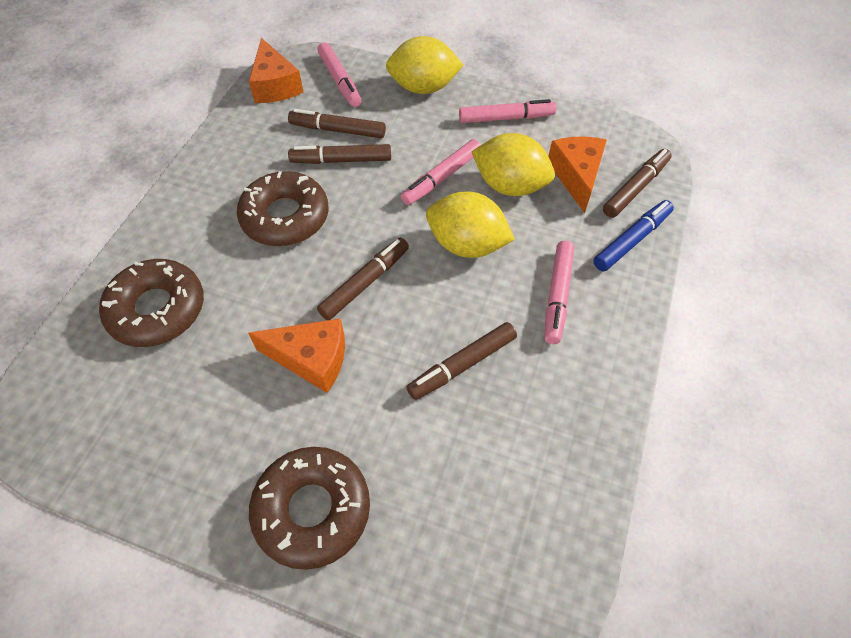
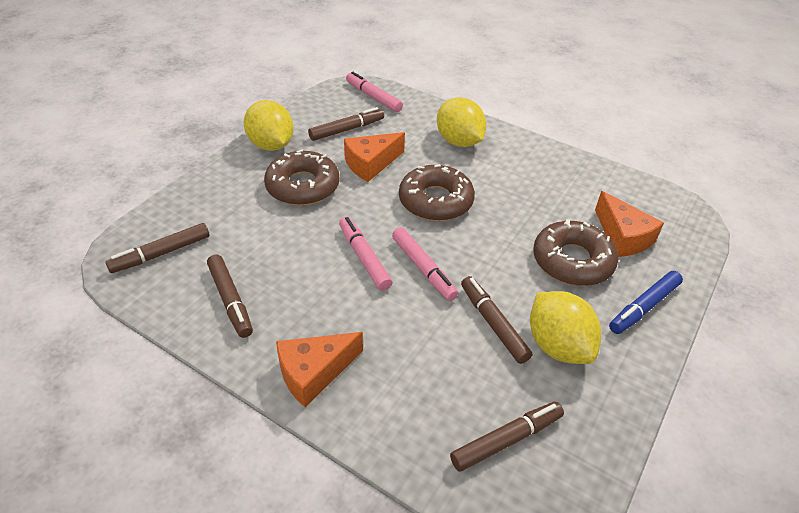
pink marker: [317,42,362,107] [401,139,481,205] [459,99,556,123] [544,241,574,344] = 4 -> [339,217,393,291] [346,72,403,112] [392,227,458,301] = 3

